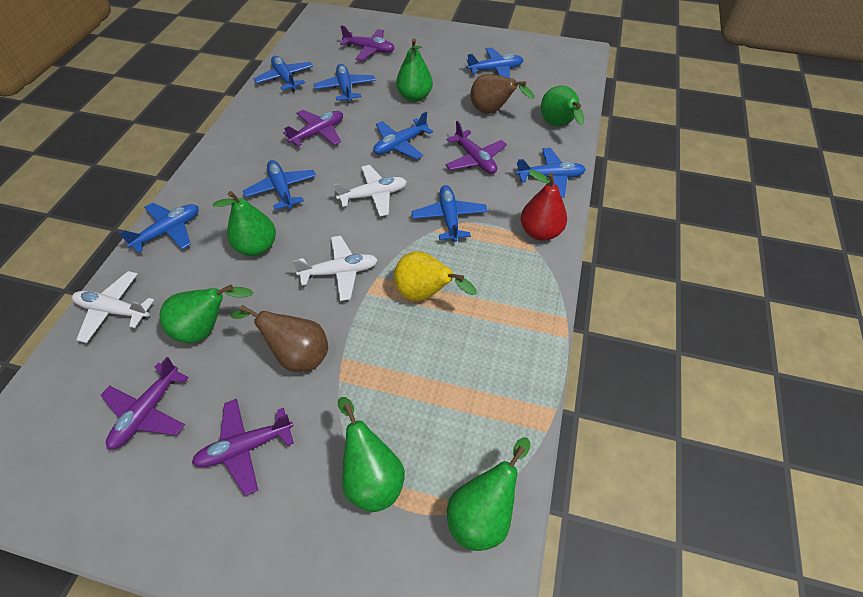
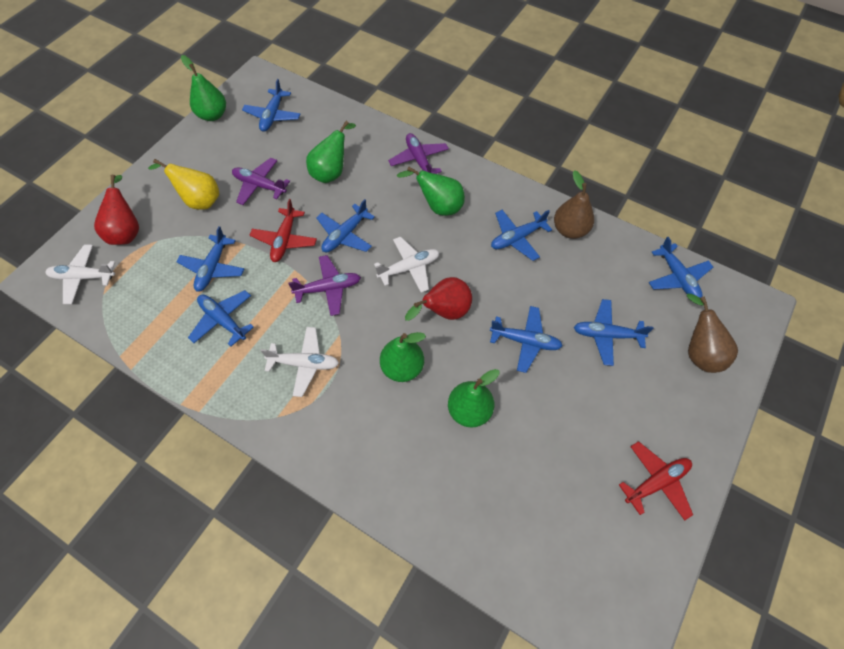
green pear: [159,285,253,343] [213,191,276,256] [338,397,405,512] [396,38,433,102] [447,437,530,551] [541,85,584,126] = 6 -> [181,55,226,121] [306,121,356,183] [380,332,426,382] [397,167,465,216] [448,369,500,427] = 5
purple plane: [101,357,189,450] [192,399,294,496] [283,110,343,147] [340,25,395,61] [445,121,507,174] = 5 -> [232,158,290,205] [288,255,361,316] [388,133,449,174] = 3
red pear: [521,170,567,241] = 1 -> [94,175,139,245] [405,277,472,321] = 2
red plane: none = 0 -> [250,199,317,262] [619,441,693,521] = 2

